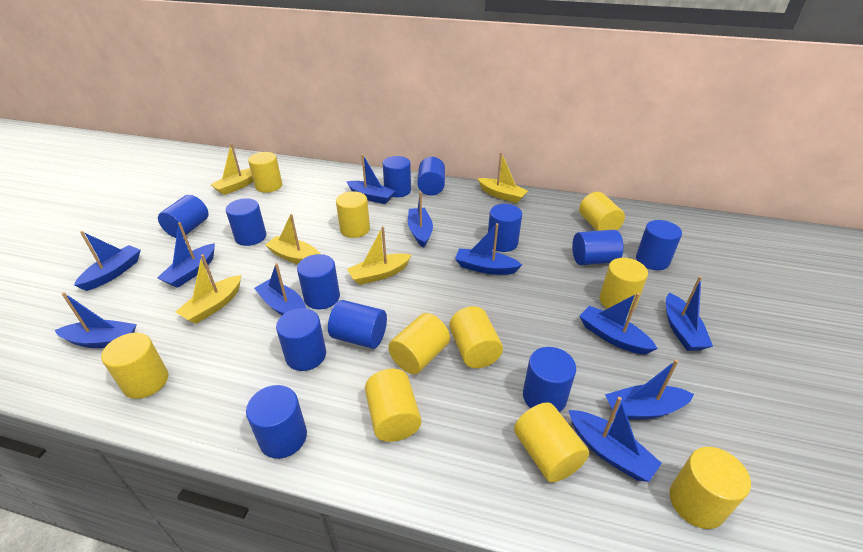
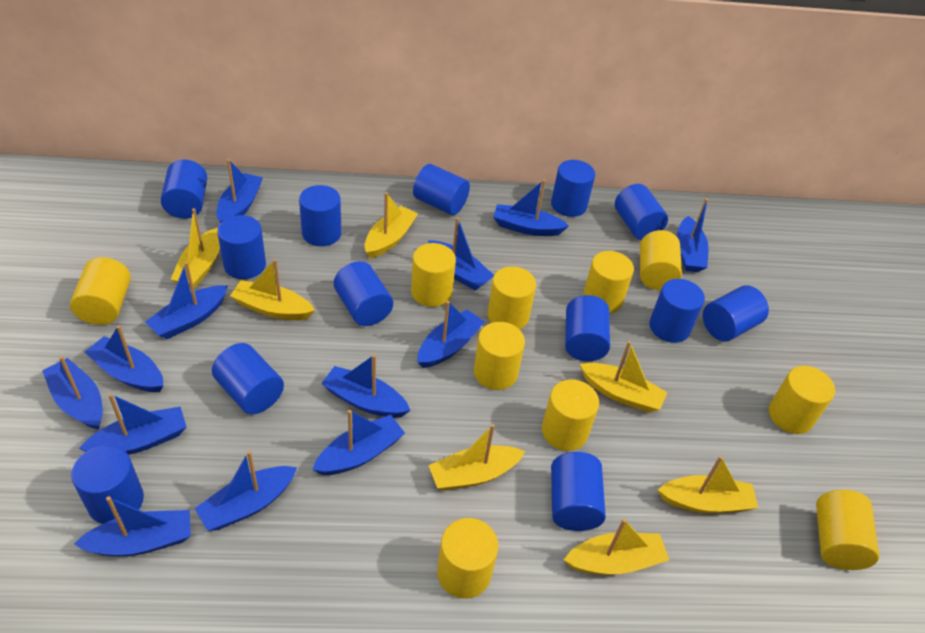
blue boat: [54,292,137,348] [74,231,141,291] [157,222,215,288] [254,263,306,315] [346,154,395,204] [408,191,433,248] [455,223,522,275] [569,397,662,482] [579,293,658,355] [605,359,694,420] [666,276,713,351] = 11 -> [42,356,103,430] [74,496,191,556] [79,393,186,455] [85,325,164,392] [145,262,228,339] [194,450,297,531] [217,159,263,223] [312,410,405,475] [321,354,411,418] [418,301,485,368] [428,217,494,291] [493,179,569,236] [677,198,709,272] = 13
blue cylinder: [158,195,209,238] [226,198,267,246] [246,385,307,459] [276,308,326,371] [297,254,340,309] [328,300,387,349] [383,156,411,197] [417,157,445,195] [488,204,522,252] [523,347,576,412] [572,230,624,265] [636,220,682,270] = 12 -> [71,445,144,524] [161,160,207,219] [212,343,284,414] [217,215,266,279] [299,185,342,246] [334,261,393,326] [413,164,470,215] [551,160,595,217] [551,452,606,531] [565,295,610,361] [615,184,668,240] [649,279,705,343] [703,285,769,342] = 13
yellow boat: [176,254,241,324] [211,143,254,195] [265,214,320,264] [347,226,412,285] [478,152,528,203] = 5 -> [170,208,220,289] [230,259,315,320] [365,192,418,259] [428,424,525,491] [564,519,669,575] [580,341,668,413] [658,456,758,513] = 7

